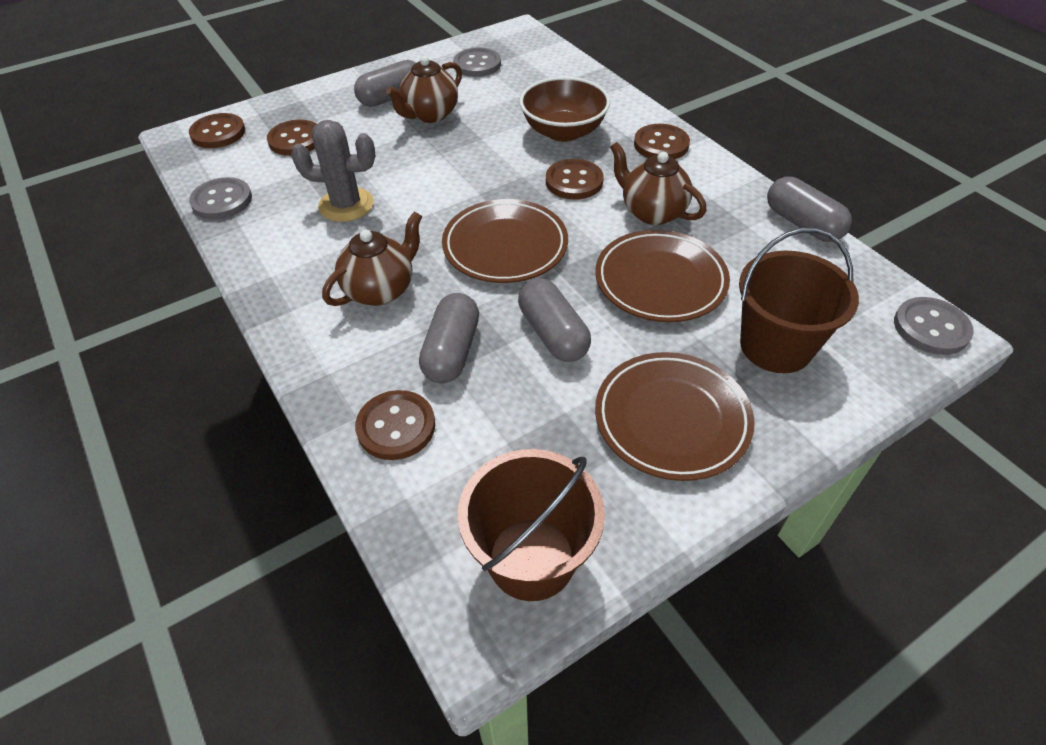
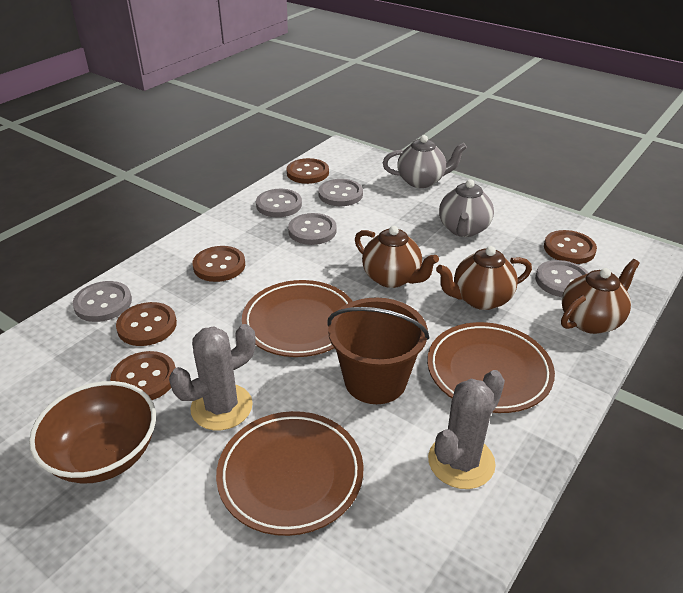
brown bucket: [458,449,605,601] [739,228,859,373] = 2 -> [327,298,429,404] = 1
grey button: [189,177,252,220] [453,48,501,77] [894,297,974,355] = 3 -> [73,281,132,322] [256,189,302,217] [288,213,337,245] [318,179,363,206] [535,260,589,297] = 5
grey cactus: [291,120,375,222] = 1 -> [169,324,256,430] [428,370,505,489] = 2
grey capsule: [354,60,416,107] [419,293,479,383] [518,278,591,362] [767,177,852,242] = 4 -> none = 0
grey teapot: none = 0 -> [383,135,467,188] [439,179,494,237] = 2

